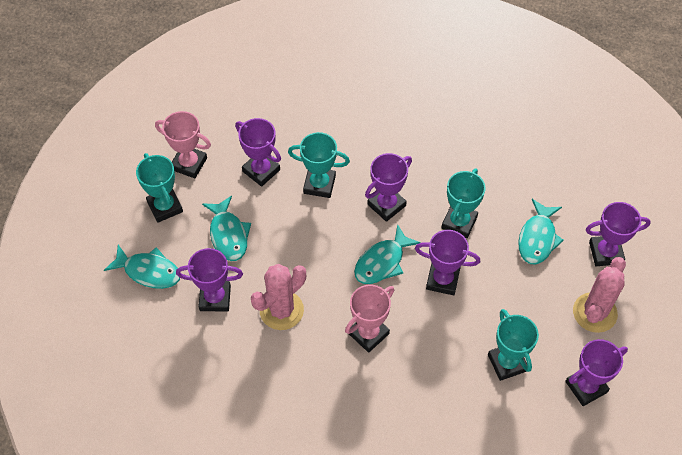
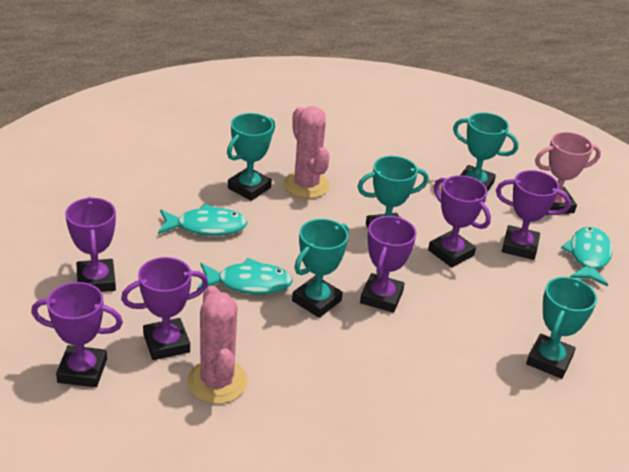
pink trophy: [155,111,211,178] [345,285,394,353] = 2 -> [535,132,601,215] = 1
turquoise fish: [104,245,180,289] [202,196,251,261] [354,224,421,284] [518,199,564,264] = 4 -> [158,204,248,236] [197,258,293,294] [561,226,612,286] = 3
turquoise trophy: [136,153,183,223] [288,132,350,198] [441,168,485,238] [488,309,539,381] = 4 -> [227,113,275,201] [292,219,349,318] [357,156,428,228] [453,112,518,192] [526,277,597,379] = 5

